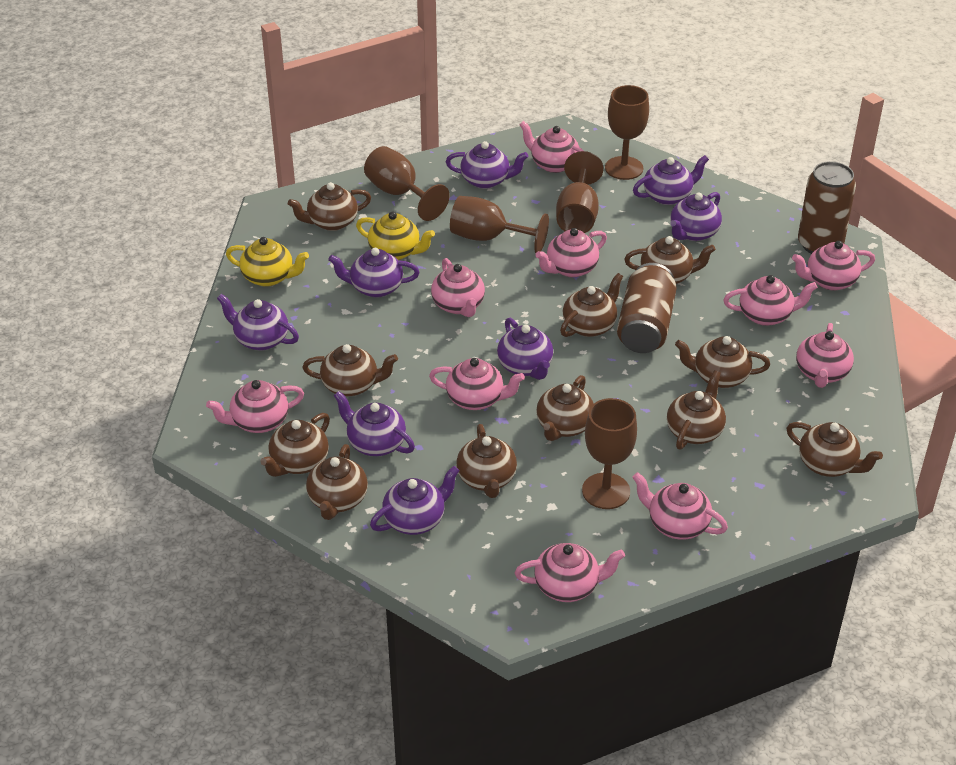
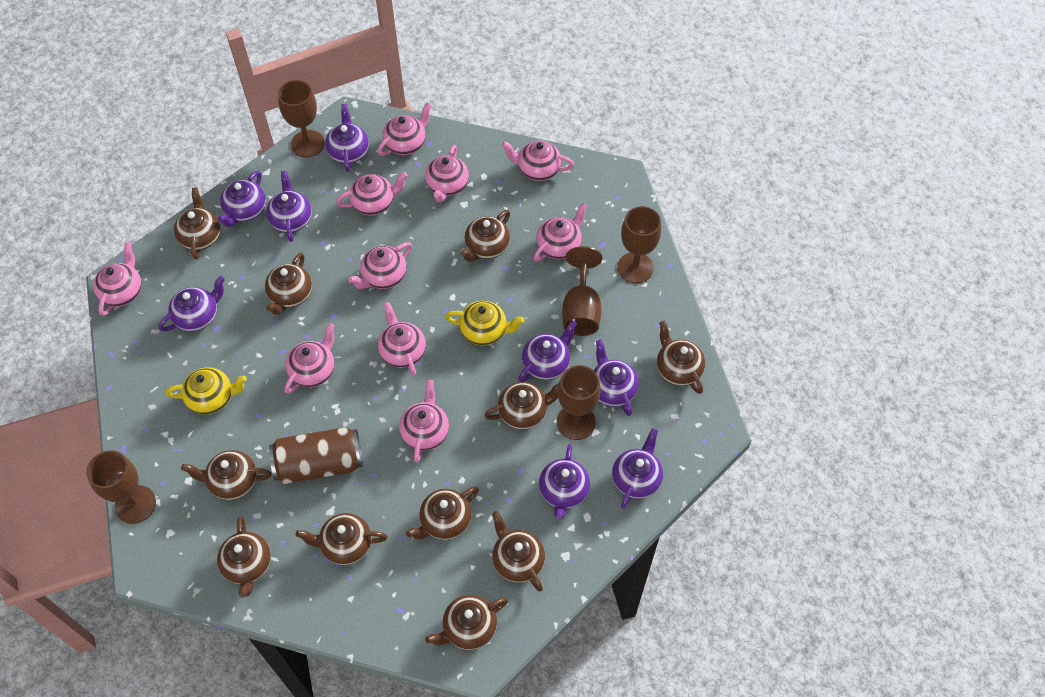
brown can: [617,263,677,353] [798,161,856,254] = 2 -> [269,427,363,484] = 1

